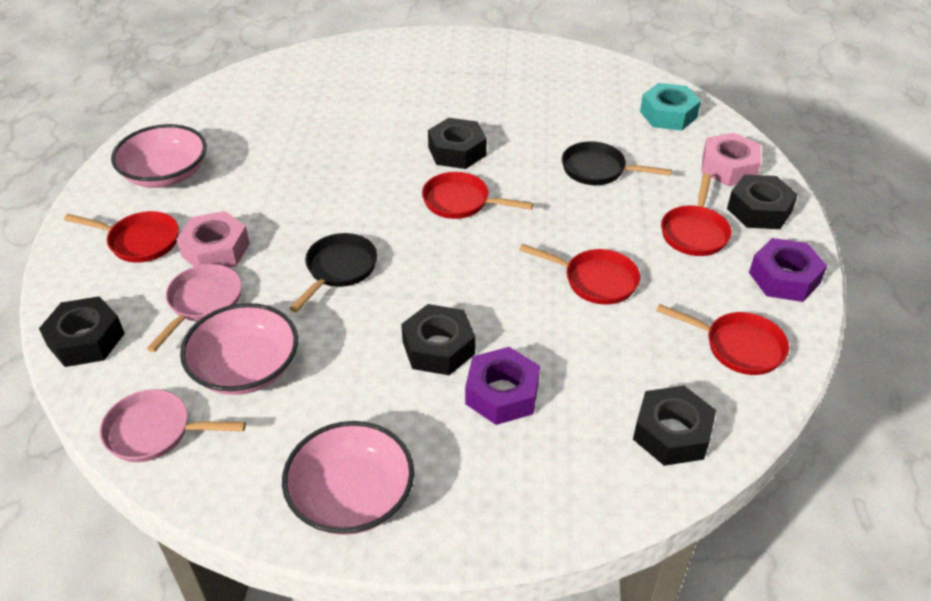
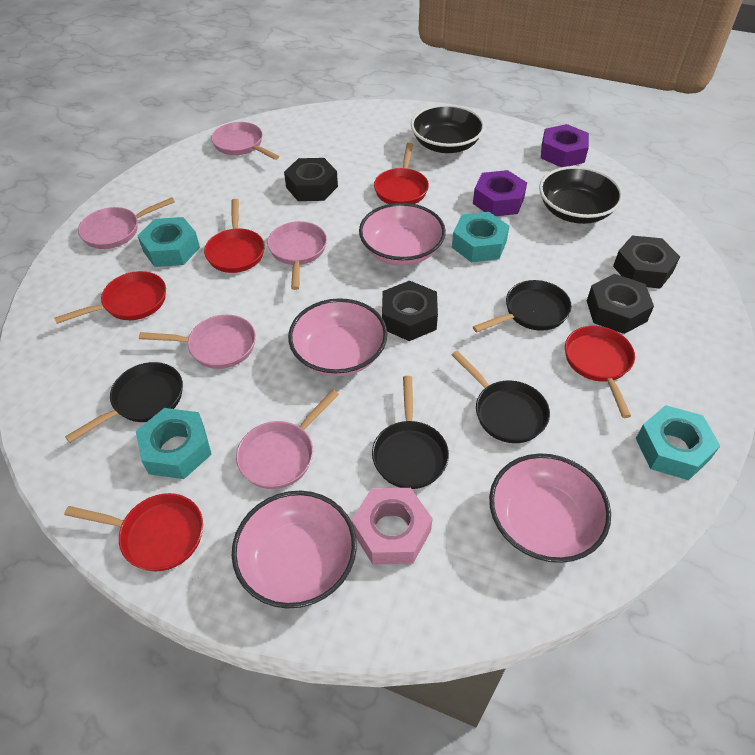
black bowl: none = 0 -> [411,104,485,153] [539,166,623,224] = 2
black nut: [39,296,125,367] [401,304,476,375] [428,118,487,169] [633,386,716,466] [727,174,798,229] = 5 -> [284,158,338,201] [382,281,438,341] [587,274,654,334] [613,235,680,289] = 4
black pan: [289,233,378,312] [562,141,672,185] = 2 -> [65,362,183,443] [372,376,449,489] [452,350,550,443] [473,280,572,333] = 4
pink bowl: [111,124,207,188] [180,303,298,395] [282,421,414,535] = 3 -> [232,491,357,609] [288,298,387,376] [359,203,446,266] [489,453,611,563] = 4
pink nut: [176,211,250,267] [702,133,761,186] = 2 -> [352,488,433,565] = 1
pink pan: [100,390,246,462] [147,264,242,352] = 2 -> [78,197,175,249] [139,315,256,369] [211,122,279,160] [236,390,339,489] [267,221,327,290] = 5
turquoise nut: [640,83,701,131] = 1 -> [136,408,212,479] [138,217,200,267] [452,212,509,262] [636,405,720,480] = 4

